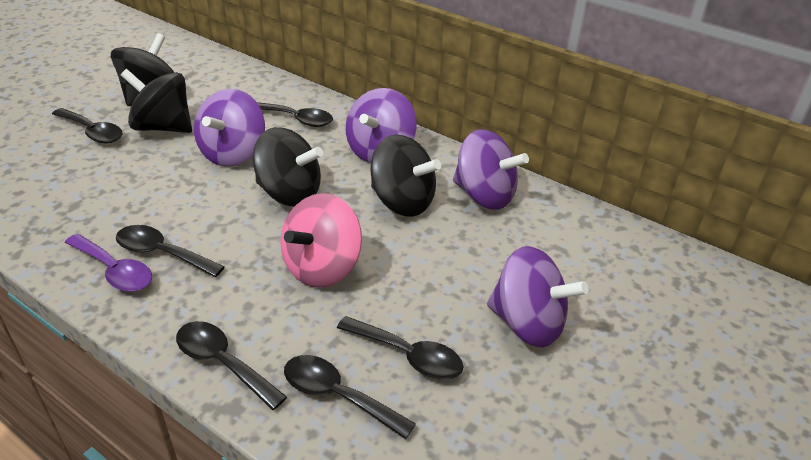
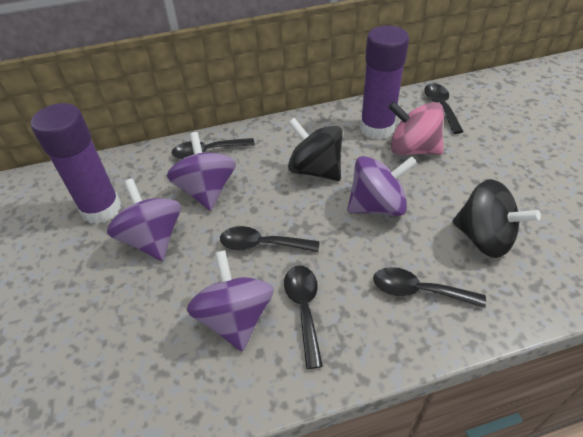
black spinning top: [111,33,175,106] [121,69,192,133] [253,127,323,207] [370,135,441,217] = 4 -> [288,118,343,181] [452,179,541,258] = 2
black spoon: [52,108,122,143] [116,225,225,277] [176,321,287,410] [257,102,333,127] [284,355,416,439] [337,316,463,380] = 6 -> [172,138,255,159] [220,226,320,252] [284,265,323,369] [373,267,486,308] [424,84,464,134] = 5
purple glue stick: none = 0 -> [31,103,121,224] [360,26,409,139] = 2
purple spoon: [65,234,152,292] = 1 -> none = 0

